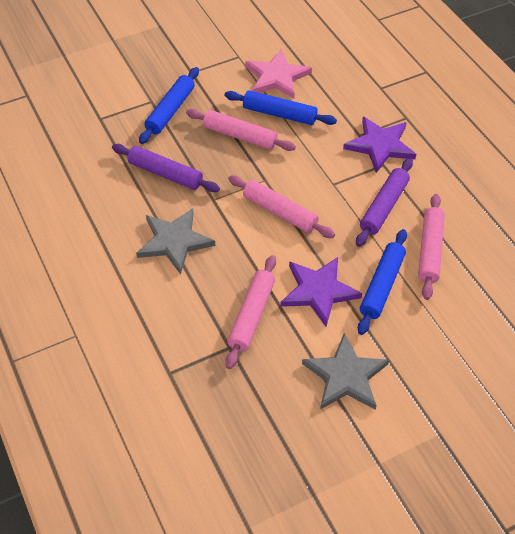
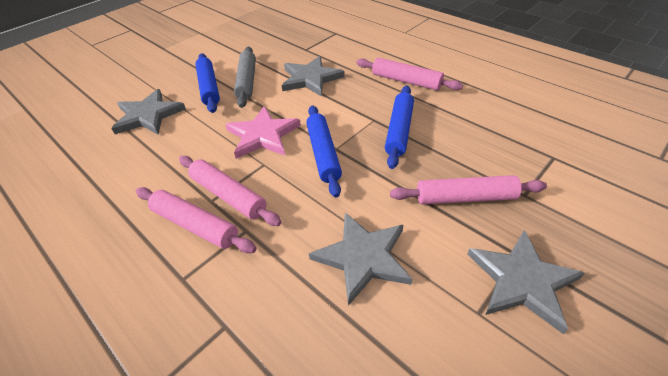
grey rolling pin: none = 0 -> [234,47,256,108] = 1
grey star: [136,208,215,274] [302,333,389,410] = 2 -> [111,89,186,135] [282,56,345,96] [309,212,413,306] [467,230,585,334] = 4
purple rolling pin: [112,144,220,192] [356,158,413,247] = 2 -> none = 0
purple star: [280,257,362,327] [343,117,416,173] = 2 -> none = 0

